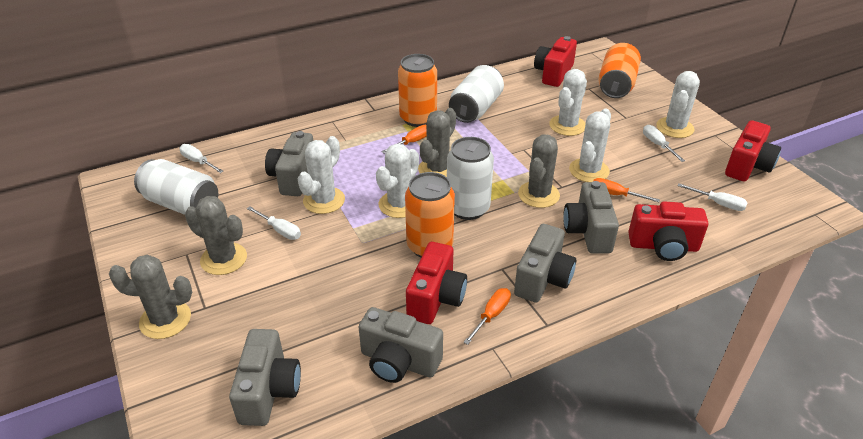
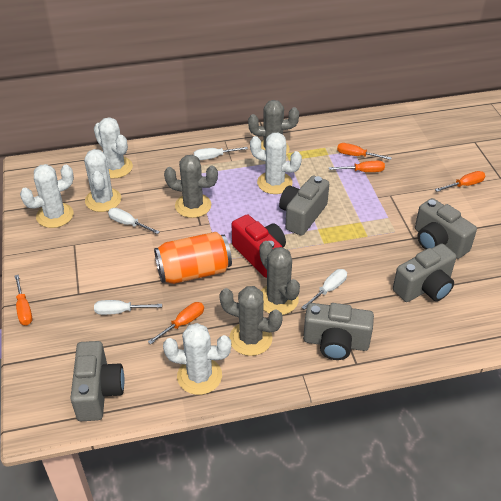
orange can: [398,54,437,127] [405,172,455,257] [598,43,641,98] = 3 -> [154,232,232,284] = 1
orange screwdriver: [381,125,427,153] [463,288,511,345] [593,178,660,202] = 3 -> [15,275,32,325] [148,302,204,344] [329,161,385,172] [337,143,392,160] [435,171,485,192] = 5
red camera: [406,242,467,324] [534,36,577,87] [628,201,708,261] [725,120,781,182] = 4 -> [232,214,286,278] = 1
white can: [134,159,218,215] [447,137,494,220] [449,65,504,123] = 3 -> none = 0

